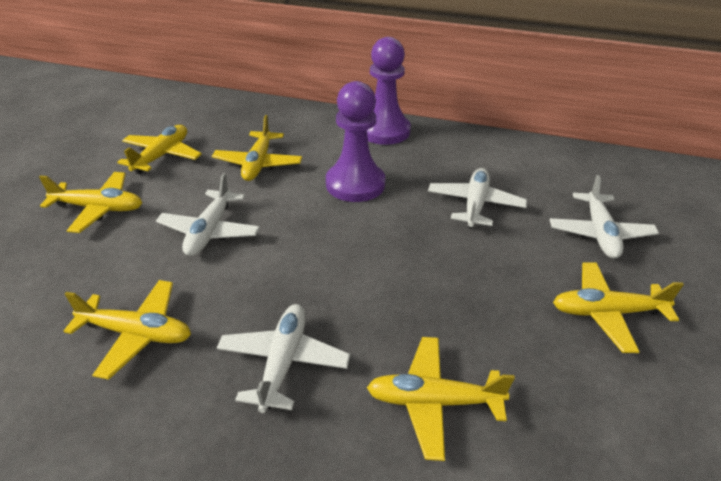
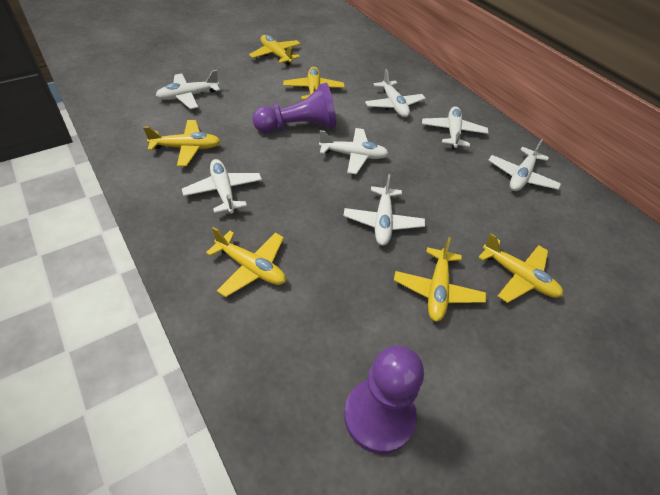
white plane: [156,173,260,256] [217,304,350,413] [428,168,527,229] [550,175,659,259] = 4 -> [156,70,220,109] [182,159,262,213] [319,128,389,174] [344,174,425,246] [365,69,426,118] [422,106,488,149] [489,138,561,191] = 7

